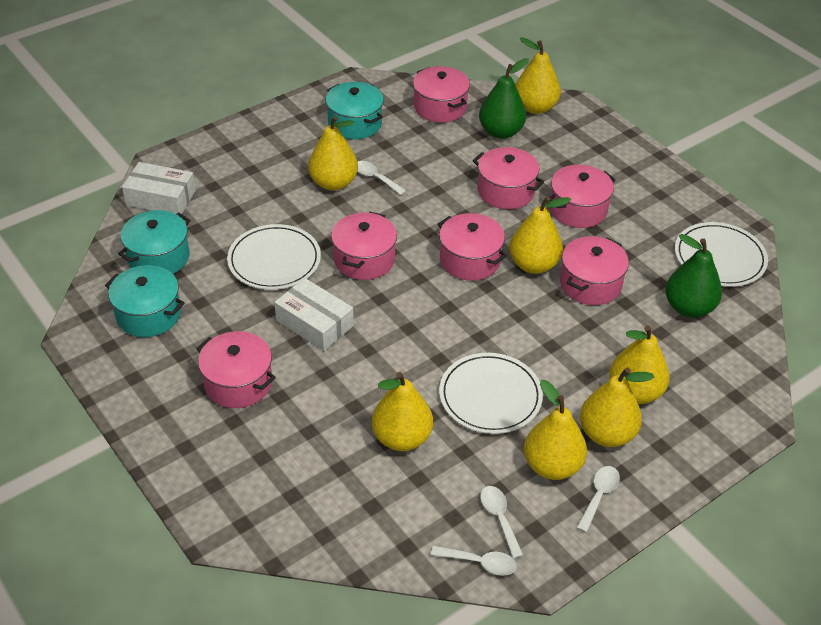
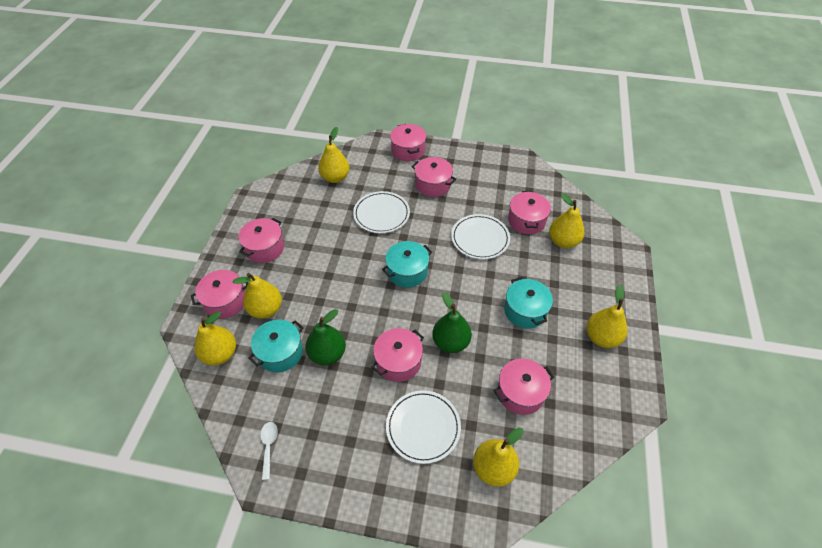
white box: [122,162,196,214] [274,278,354,351] = 2 -> none = 0
white spoon: [357,161,406,195] [431,545,517,576] [480,486,523,559] [576,466,620,533] = 4 -> [260,422,278,480] = 1
yellow pear: [308,116,358,191] [372,372,433,451] [509,196,571,274] [515,37,561,114] [524,380,587,480] [580,367,654,447] [609,325,670,404] = 7 -> [194,312,236,366] [233,273,282,319] [318,127,350,183] [473,428,524,487] [549,193,585,248] [586,285,628,348] = 6

